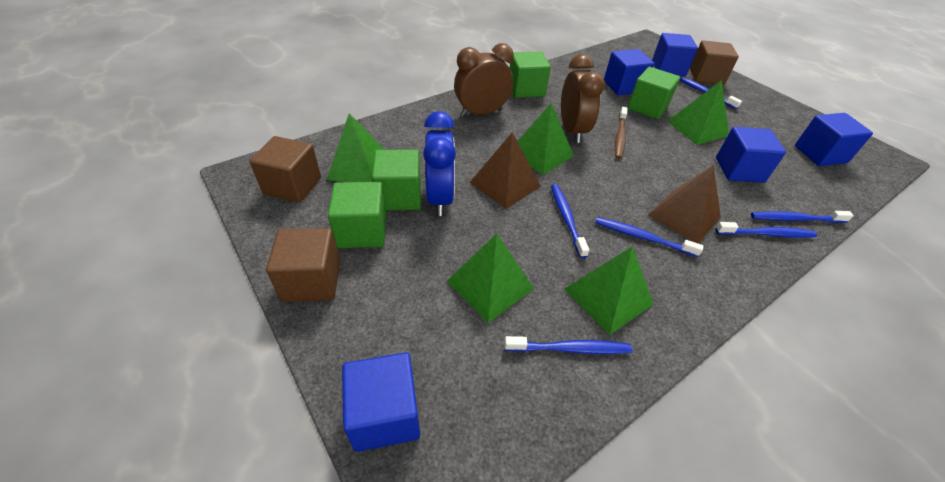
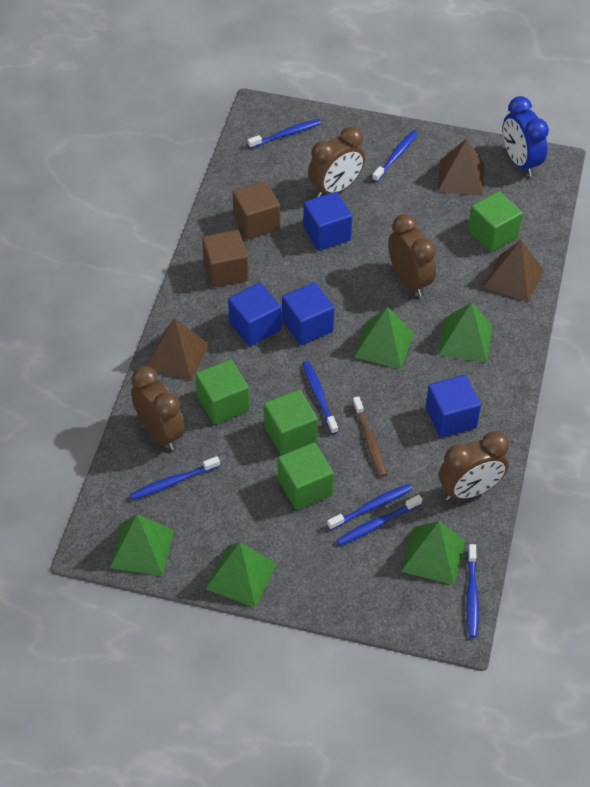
blue cube: [342,352,420,452] [604,49,655,95] [652,33,698,76] [716,127,786,183] [795,113,873,166] = 5 -> [228,283,281,346] [282,282,334,345] [303,192,352,251] [426,375,481,438] = 4
blue toothbrush: [504,336,632,354] [551,184,589,258] [595,217,703,257] [678,75,742,109] [715,222,817,238] [751,211,854,223] = 6 -> [130,456,220,500] [248,119,322,149] [302,361,338,434] [327,484,412,530] [337,495,422,546] [372,130,418,182] [466,544,479,638] = 7
brown clock: [454,43,514,117] [561,54,605,143] = 2 -> [131,366,185,450] [308,127,365,198] [388,214,436,297] [439,431,509,501] = 4
brown cube: [249,136,321,203] [266,228,341,302] [690,40,739,85] = 3 -> [202,230,248,288] [233,181,280,239] = 2
brown pyramid: [470,132,541,209] [648,165,721,243] = 2 -> [147,318,210,381] [437,138,485,196] [484,240,544,302] = 3

